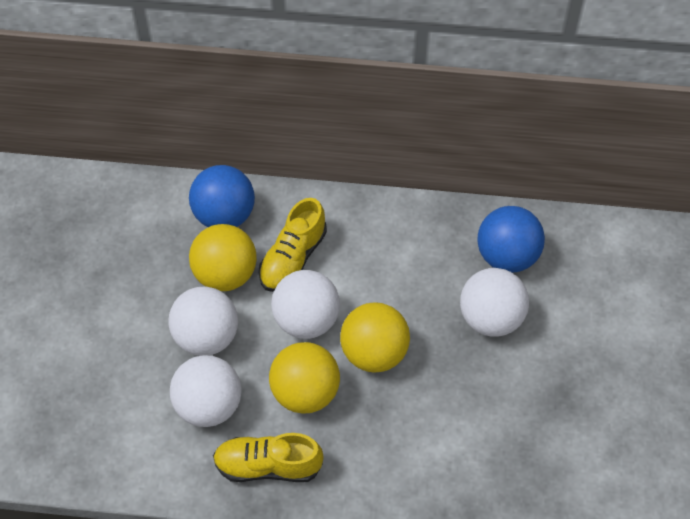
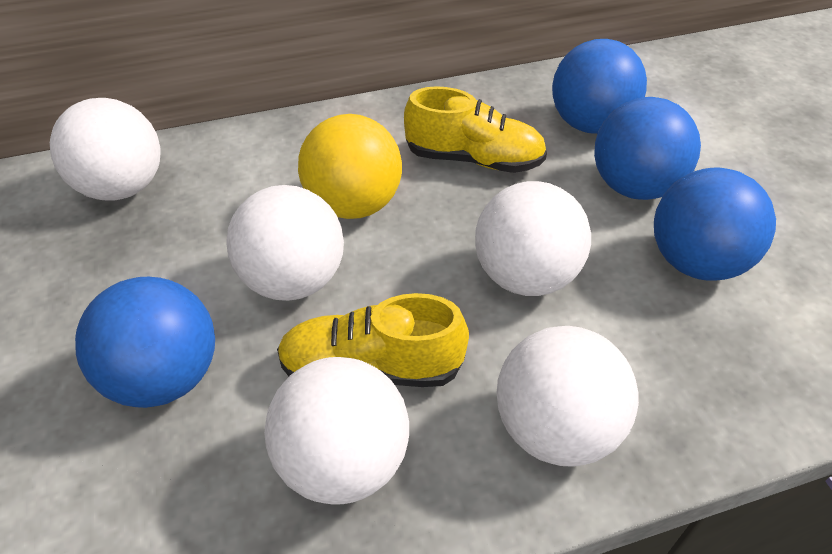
blue ball: [189,165,255,227] [477,206,545,273] = 2 -> [75,277,215,408] [552,39,647,134] [594,97,701,200] [654,168,776,281] = 4
white ball: [168,287,238,356] [170,355,242,427] [271,270,340,339] [460,268,529,337] = 4 -> [50,98,160,201] [226,185,344,301] [264,357,409,505] [475,181,591,296] [497,326,639,467] = 5
yellow ball: [189,224,257,291] [269,342,340,414] [340,303,410,373] = 3 -> [298,114,402,219] = 1

